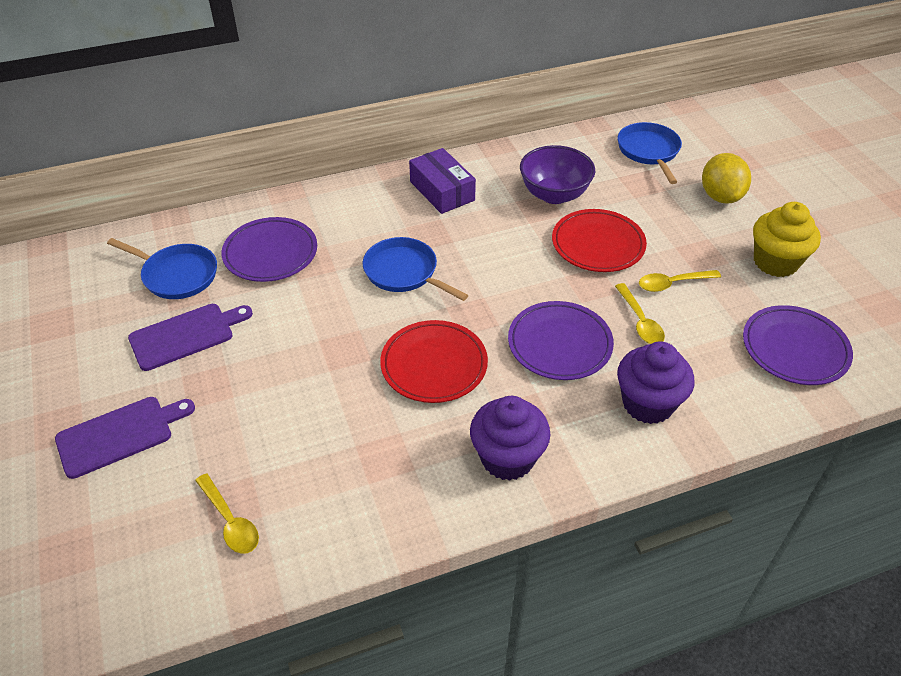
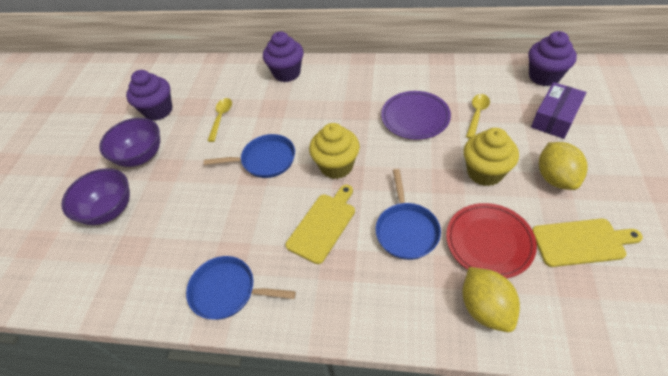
purple bowl: [520,145,595,204] = 1 -> [61,168,130,225] [99,118,160,167] = 2
purple cupcake: [470,396,551,481] [617,341,694,424] = 2 -> [126,70,172,121] [263,31,304,82] [528,31,577,86] = 3
purple cutting board: [55,397,195,479] [128,304,253,371] = 2 -> none = 0
purple plate: [221,217,317,282] [508,301,614,380] [743,305,853,385] = 3 -> [381,91,451,140] = 1
red plate: [380,320,488,403] [552,209,647,272] = 2 -> [446,203,537,278] = 1
yellow cupcake: [753,202,821,277] = 1 -> [309,123,360,179] [464,128,519,186] = 2
yellow cutting board: none = 0 -> [286,185,355,264] [532,219,643,267] = 2
yellow lemon: [702,153,751,204] = 1 -> [462,267,520,332] [539,142,588,190] = 2
yellow spoon: [195,473,259,554] [615,283,665,344] [639,270,721,292] = 3 -> [208,98,232,142] [466,94,490,139] = 2

